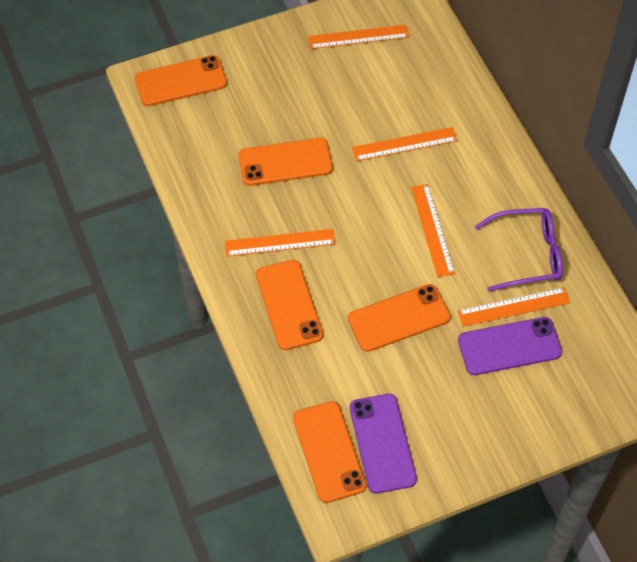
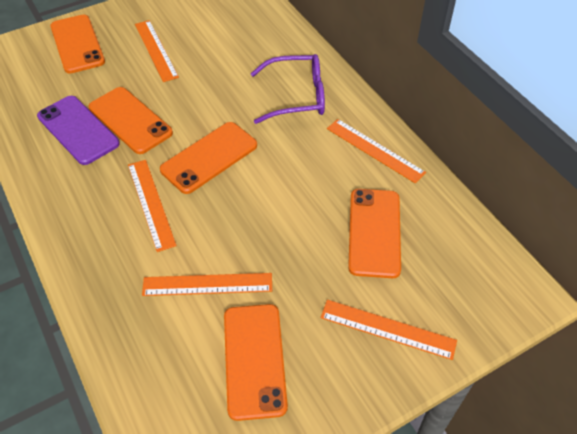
purple phone: [350,394,417,494] [458,317,562,375] = 2 -> [37,96,120,165] = 1

